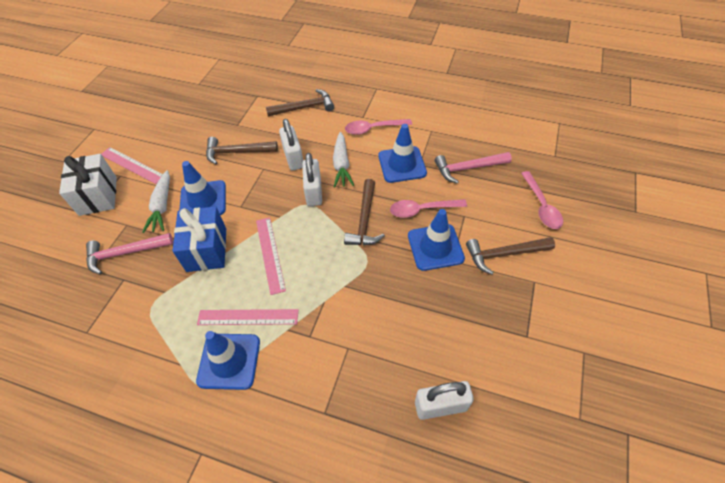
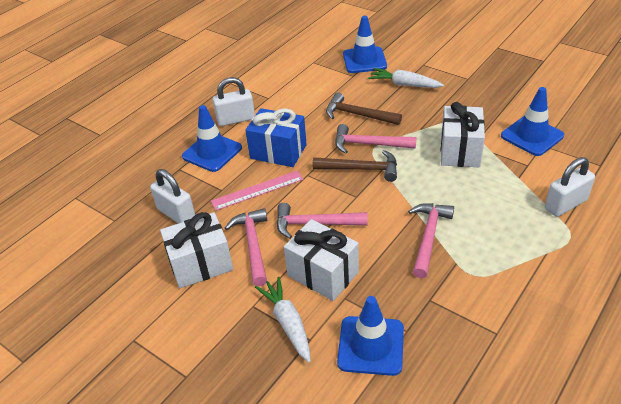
brown hammer: [206,137,278,164] [266,89,334,117] [344,179,385,245] [466,237,555,275] = 4 -> [313,150,397,182] [326,92,402,125] = 2
pink hammer: [86,233,173,274] [435,152,512,184] = 2 -> [225,208,267,286] [277,203,368,239] [335,124,416,154] [408,203,454,278] = 4
pink ruler: [101,147,163,184] [197,309,298,325] [256,217,286,295] = 3 -> [211,170,304,211] = 1
pink spoon: [345,119,412,135] [390,199,467,218] [521,171,563,229] = 3 -> none = 0
white gift: [59,154,117,216] = 1 -> [160,212,233,288] [284,219,359,301] [441,102,485,167] = 3

